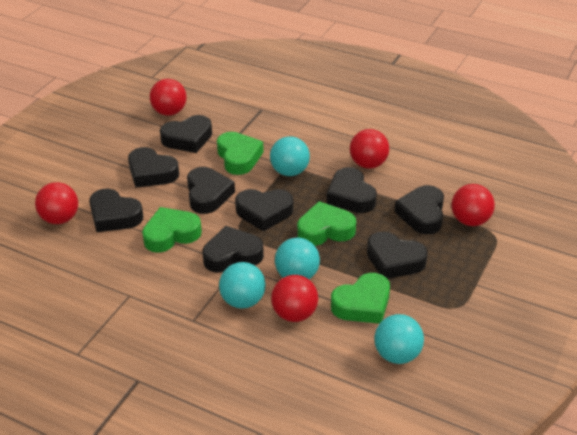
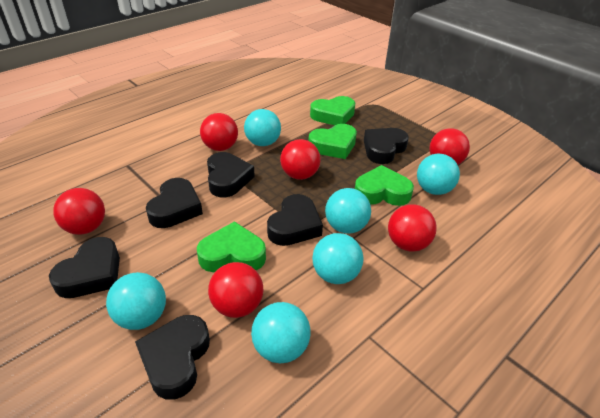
black heart: [89,189,143,232] [128,147,179,188] [160,115,212,153] [187,167,235,214] [203,226,264,273] [235,189,294,231] [326,167,377,213] [367,231,428,279] [394,185,444,234] = 9 -> [49,237,120,298] [135,315,210,400] [146,178,203,228] [207,152,255,198] [267,194,323,246] [364,128,409,164] = 6
red ball: [35,182,78,224] [150,79,187,116] [271,275,318,322] [350,129,389,169] [451,184,495,226] = 5 -> [53,188,105,235] [200,113,238,151] [208,262,264,318] [280,139,320,180] [388,204,437,252] [430,129,470,165] = 6
turquoise ball: [219,262,266,309] [270,137,310,176] [275,238,320,279] [374,314,424,364] = 4 -> [106,272,166,330] [244,109,281,146] [251,302,311,363] [312,233,363,284] [325,188,371,234] [417,154,460,195] = 6

